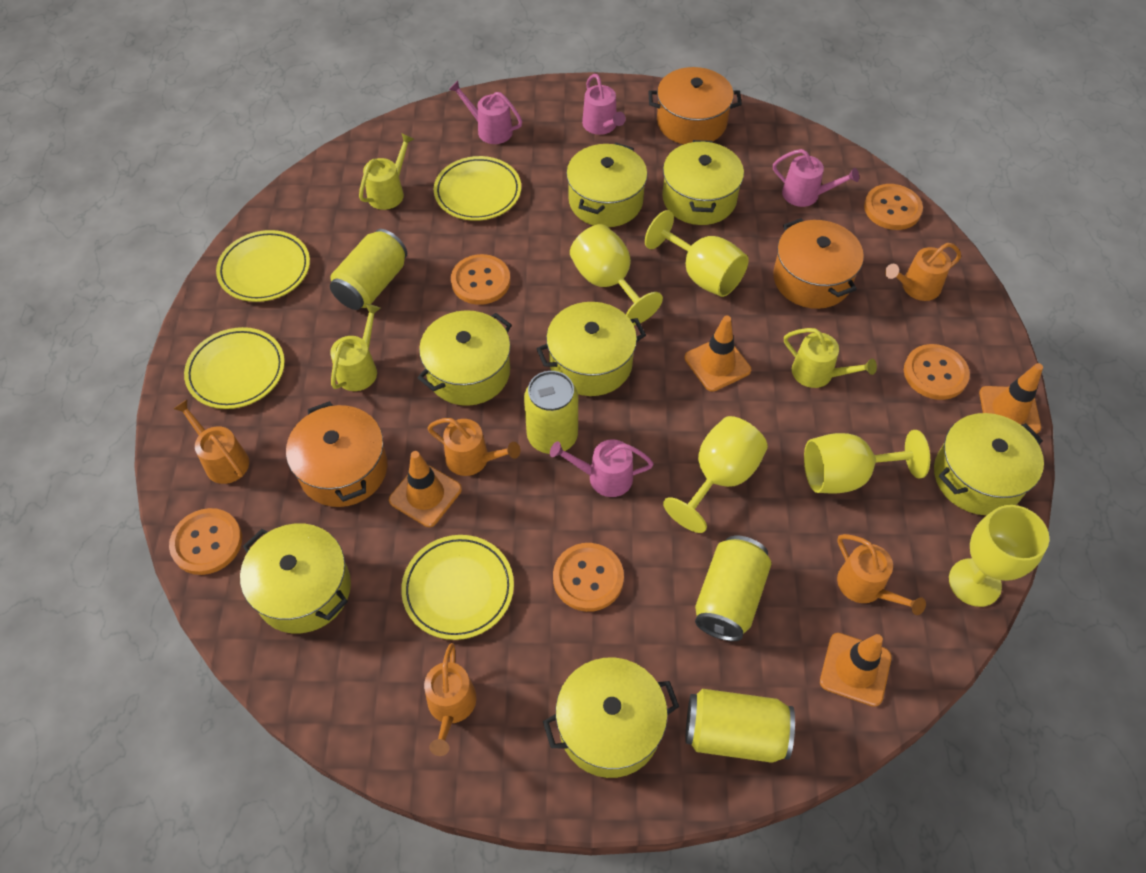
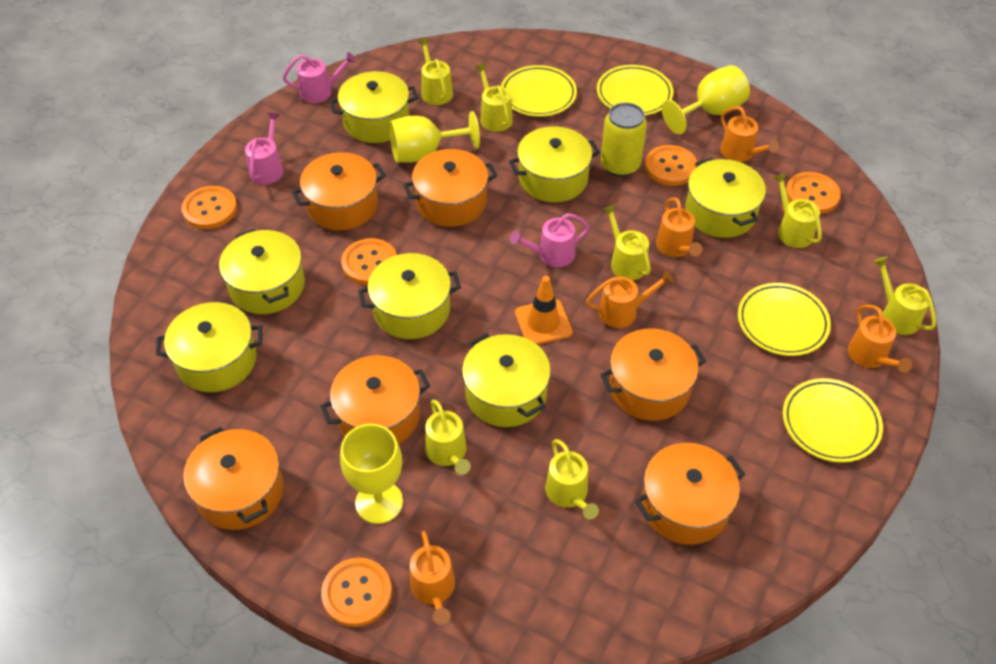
orange pot: [286,401,387,507] [648,67,742,144] [773,218,864,309] = 3 -> [183,427,284,530] [292,152,386,231] [321,355,430,444] [403,149,497,227] [600,328,706,421] [635,443,745,545] = 6
orange traffic cone: [389,451,462,527] [685,316,751,392] [820,633,892,707] [979,363,1043,434] = 4 -> [515,276,573,345] = 1
pink watering can: [449,80,522,144] [550,439,654,497] [582,74,626,135] [773,149,859,207] = 4 -> [245,112,283,185] [282,52,356,103] [510,213,589,267] = 3
yellow can: [330,229,407,310] [524,371,578,454] [685,689,795,763] [695,535,771,641] = 4 -> [601,103,647,177] = 1
yellow goblet: [570,224,663,325] [645,210,749,297] [663,416,768,533] [804,430,930,493] [949,505,1049,607] = 5 -> [340,424,403,524] [389,111,480,162] [662,65,750,134] = 3
yellow watering can: [330,304,381,391] [359,134,414,210] [784,328,877,388] = 3 -> [417,38,453,105] [425,400,471,475] [475,63,513,132] [545,439,599,520] [603,204,651,280] [773,173,822,248] [873,256,936,335] = 7

